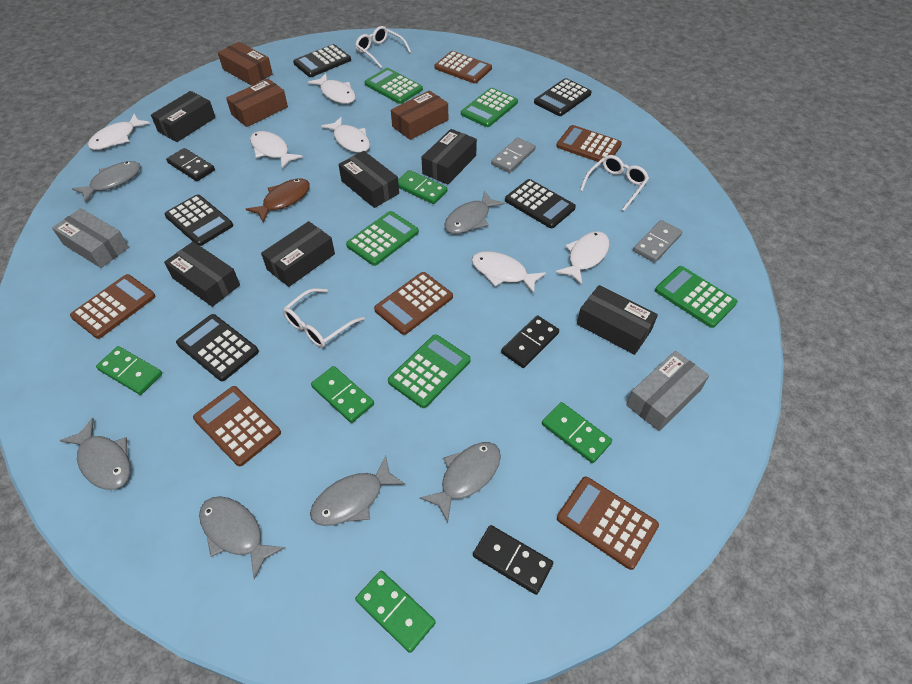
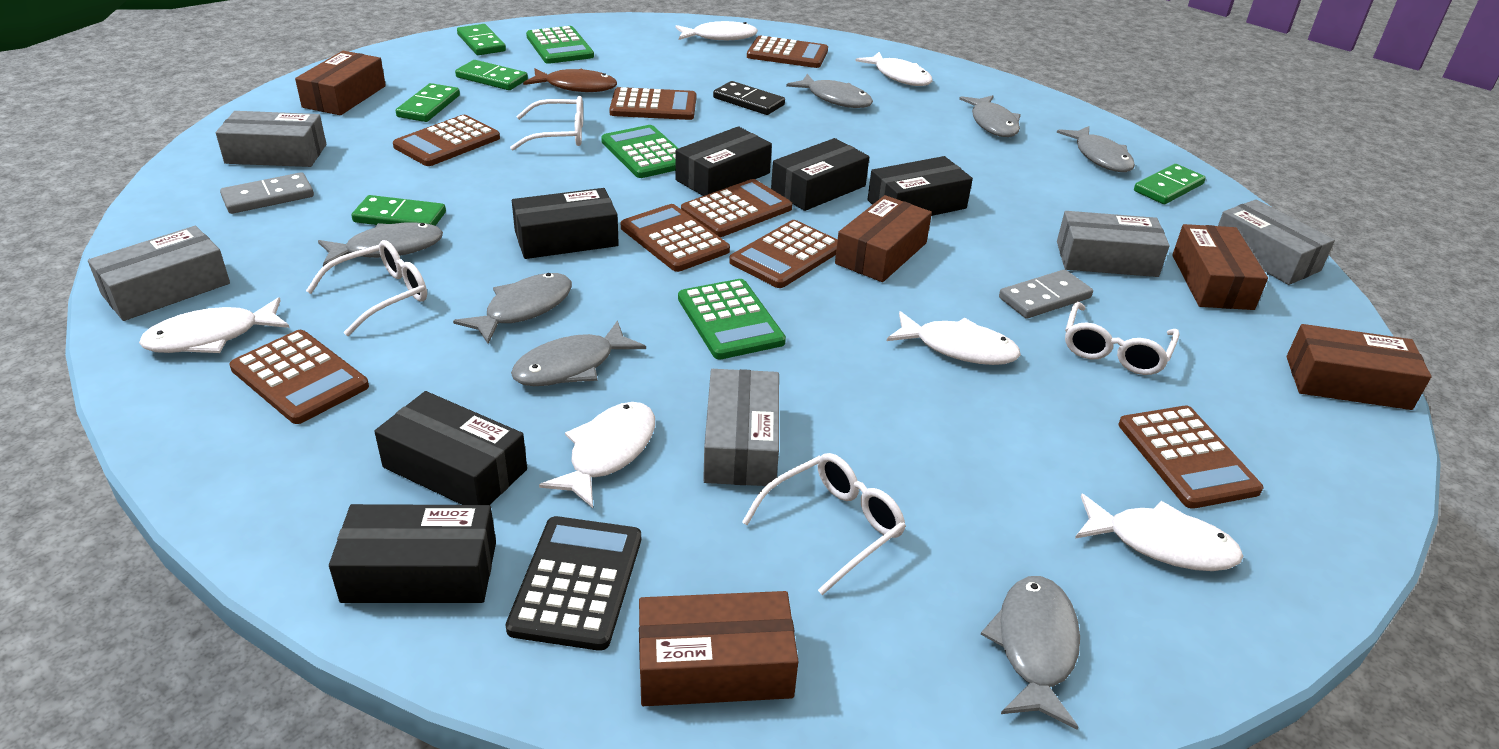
black calculator: [164,194,233,246] [176,314,259,381] [293,44,351,77] [505,179,576,228] [534,78,592,116] = 5 -> [506,516,641,651] = 1
black domino: [166,148,215,181] [473,525,553,595] [501,315,559,368] = 3 -> [713,81,785,115] = 1
brown box: [218,42,273,86] [226,79,288,127] [391,90,448,140] = 3 -> [295,51,386,115] [639,591,798,706] [835,195,932,282] [1172,224,1268,310] [1287,324,1431,410] = 5
brown calculator: [70,274,156,339] [193,386,281,466] [374,272,453,335] [434,51,492,84] [556,125,622,162] [557,477,659,570] = 6 -> [229,330,369,424] [393,115,500,166] [609,87,696,120] [621,204,730,272] [681,179,792,237] [729,220,838,288] [747,35,828,68] [1119,405,1263,509] = 8
green calculator: [346,211,419,266] [365,68,423,104] [388,334,471,408] [461,88,518,127] [655,266,737,328] = 5 -> [526,26,594,64] [601,125,679,178] [678,279,786,359] = 3
grey box: [52,208,129,268] [626,351,709,431] = 2 -> [88,226,230,321] [216,111,326,167] [703,369,779,486] [1057,211,1170,277] [1218,199,1335,285] = 5
grey fish: [59,418,130,490] [72,161,141,202] [199,496,285,579] [310,456,405,526] [420,442,501,523] [444,191,505,234] = 6 -> [318,222,443,266] [453,273,572,344] [511,321,646,386] [786,74,873,108] [959,95,1021,137] [981,576,1080,730] [1057,126,1135,172] = 7
white glasses: [283,288,365,348] [355,26,411,68] [580,155,649,211] = 3 -> [306,240,427,336] [510,96,583,150] [742,453,906,595] [1065,302,1180,375] = 4

